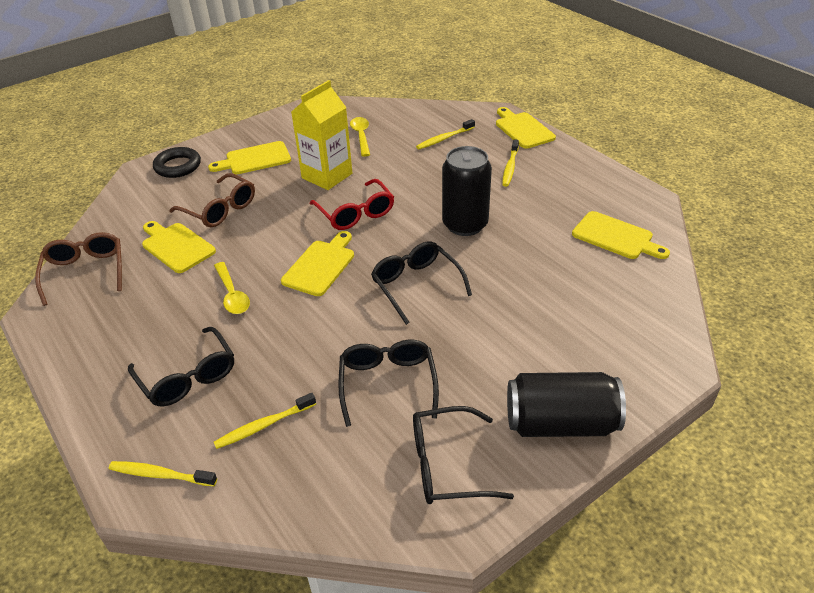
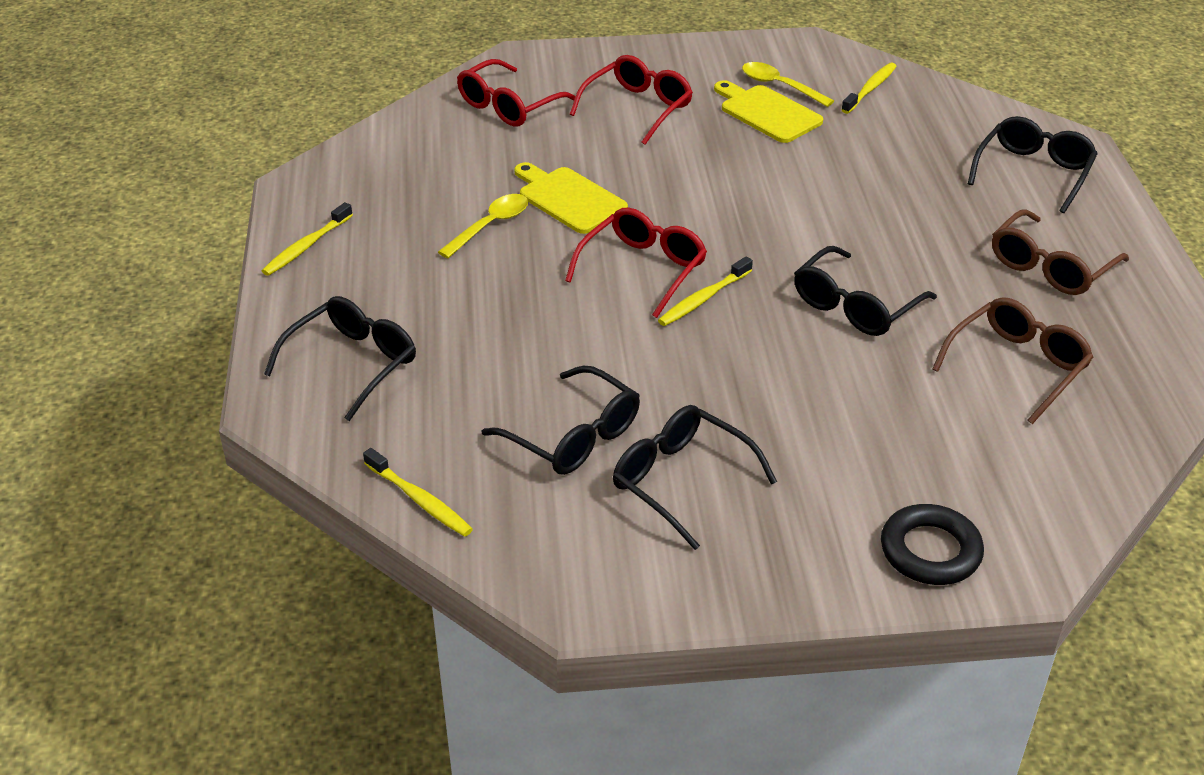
black can: [442,146,492,236] [507,372,626,437] = 2 -> none = 0
black glasses: [128,327,234,406] [338,340,439,427] [371,241,472,325] [413,406,514,504] = 4 -> [264,296,416,421] [482,365,640,475] [613,405,777,550] [794,246,937,336] [968,116,1098,213] = 5
red glasses: [310,179,394,230] = 1 -> [457,59,576,127] [565,207,707,318] [570,55,693,145] = 3
yellow carton: [291,80,352,190] = 1 -> none = 0
yellow cutting board: [142,221,216,273] [208,141,291,174] [281,231,354,296] [496,107,556,149] [572,211,670,259] = 5 -> [514,162,628,234] [714,80,823,143] = 2

